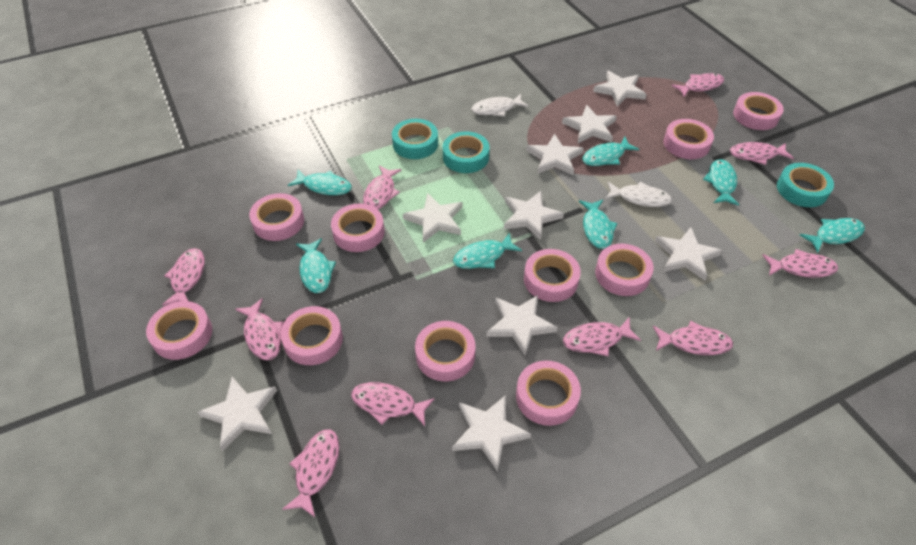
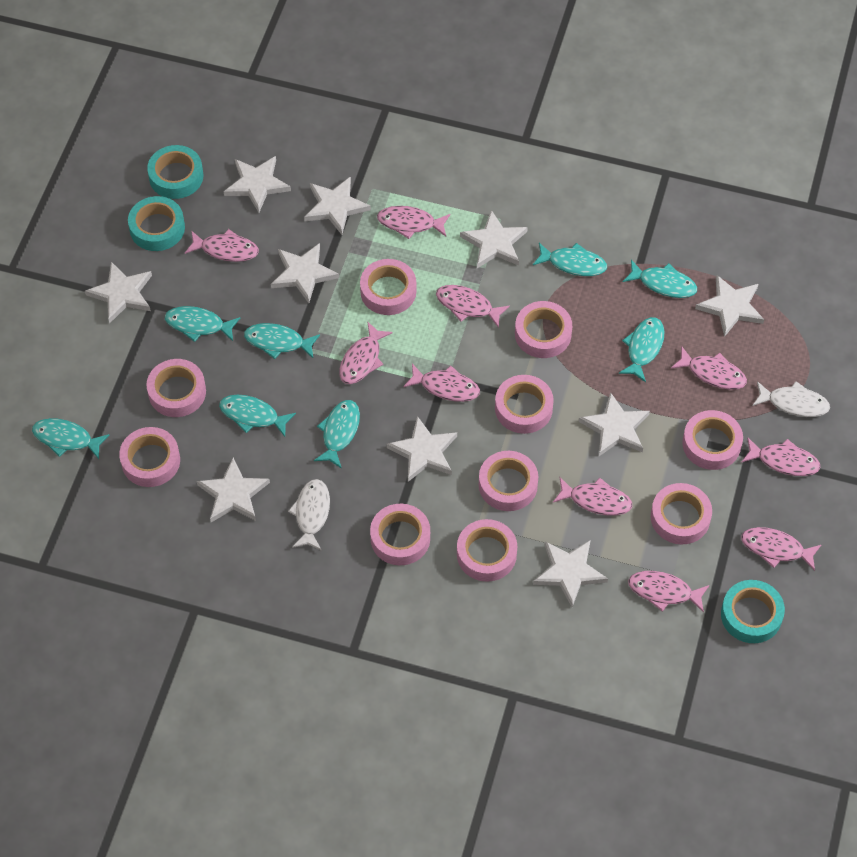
turquoise fish: [288,170,352,195] [296,238,336,293] [453,233,522,269] [579,200,617,249] [582,137,639,166] [703,159,739,206] [800,218,865,253] = 7 -> [32,418,109,459] [165,306,240,342] [219,395,296,437] [244,323,320,359] [314,400,360,469] [533,243,607,276] [619,317,665,382] [623,260,697,298] = 8
white star: [197,377,277,451] [403,193,463,243] [452,395,531,472] [486,295,558,356] [504,191,564,240] [526,134,584,175] [562,105,617,143] [593,71,647,107] [655,227,723,281] = 9 -> [85,262,152,324] [197,458,270,522] [224,156,291,213] [271,243,339,303] [304,176,371,235] [387,416,457,482] [460,210,528,268] [533,540,608,607] [579,392,650,456] [695,275,764,337] = 10

